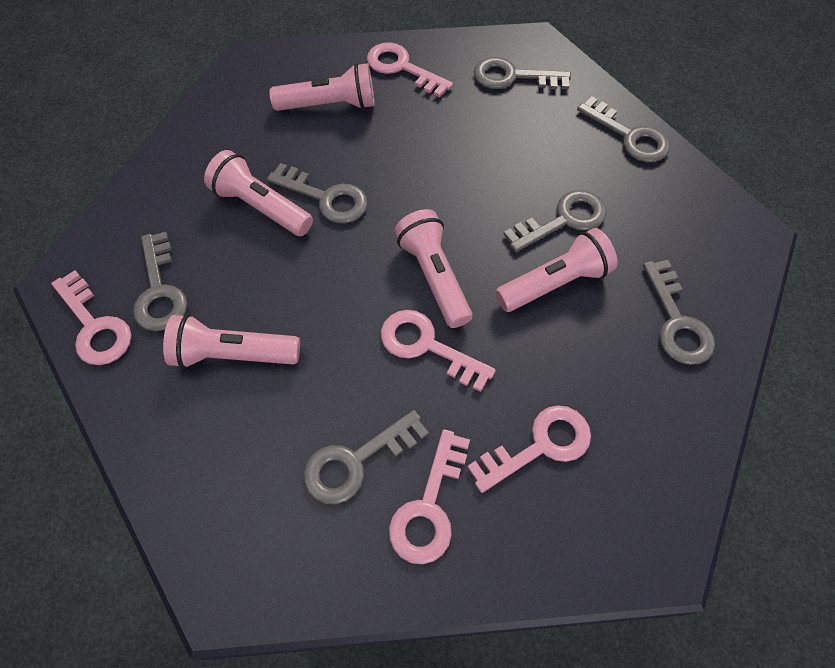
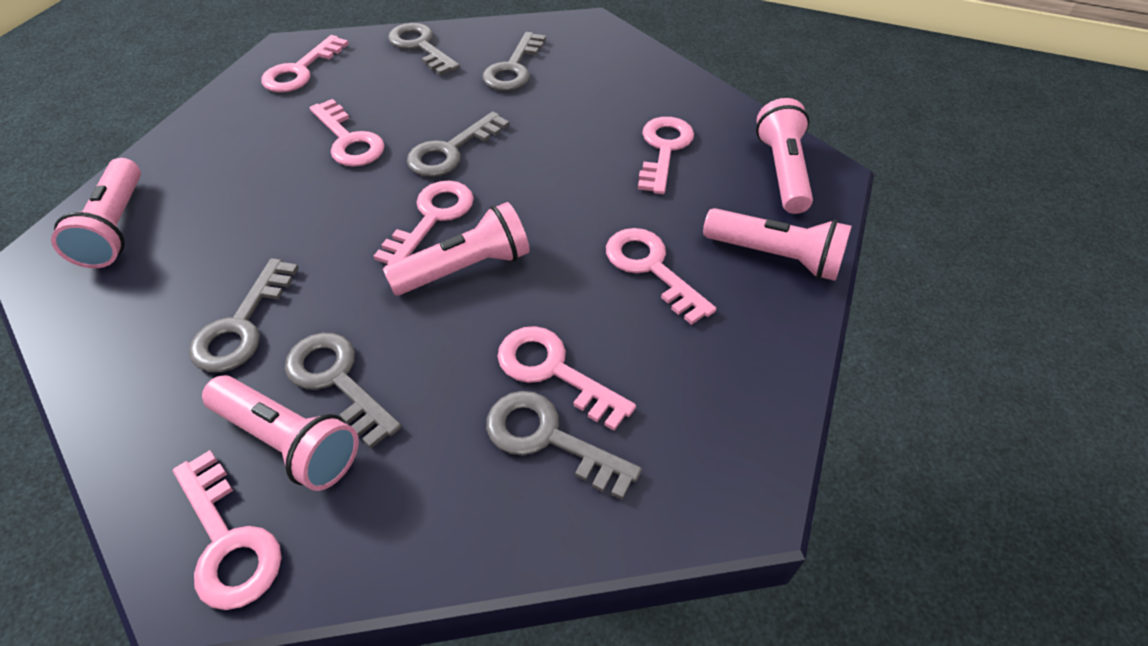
grey key: [133,232,187,331] [267,163,368,223] [304,410,429,504] [474,57,571,89] [503,190,607,252] [577,96,670,162] [643,260,715,365] = 7 -> [189,258,299,372] [285,333,401,448] [388,23,460,75] [407,111,509,177] [483,32,546,91] [486,391,642,500] = 6
pink key: [51,270,131,365] [367,42,453,97] [381,310,496,392] [389,429,470,564] [467,405,591,493] = 5 -> [173,450,282,610] [261,35,349,92] [310,99,385,167] [374,181,474,264] [497,326,636,431] [606,228,716,325] [638,117,694,194] = 7

